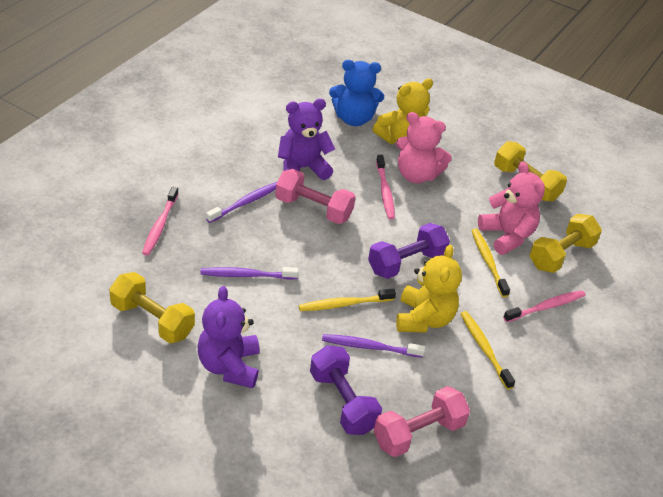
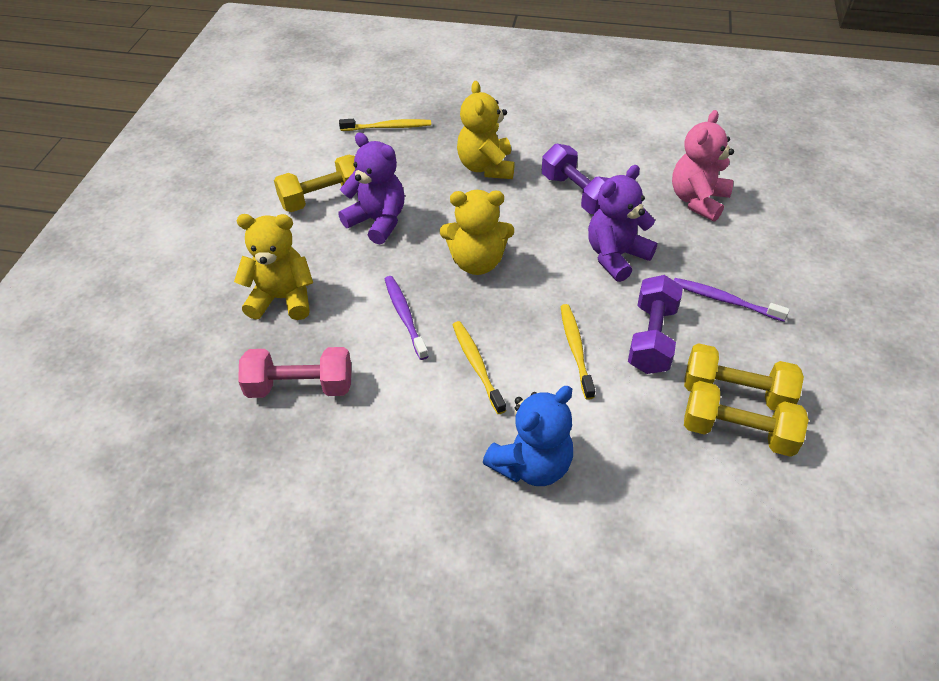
pink dumbbell: [275,169,356,224] [374,386,470,457] = 2 -> [238,347,351,398] = 1
pink teddy bear: [396,112,452,183] [478,161,545,255] = 2 -> [672,110,734,222] = 1
pink toothbrush: [142,187,178,256] [376,155,395,219] [503,290,586,322] = 3 -> none = 0
purple toothbrush: [201,267,299,279] [206,182,277,223] [322,334,425,358] = 3 -> [385,276,429,360] [674,278,790,322] = 2
yellow teddy bear: [373,78,433,144] [396,245,462,333] = 2 -> [234,214,313,320] [440,190,514,275] [457,81,515,179] = 3

